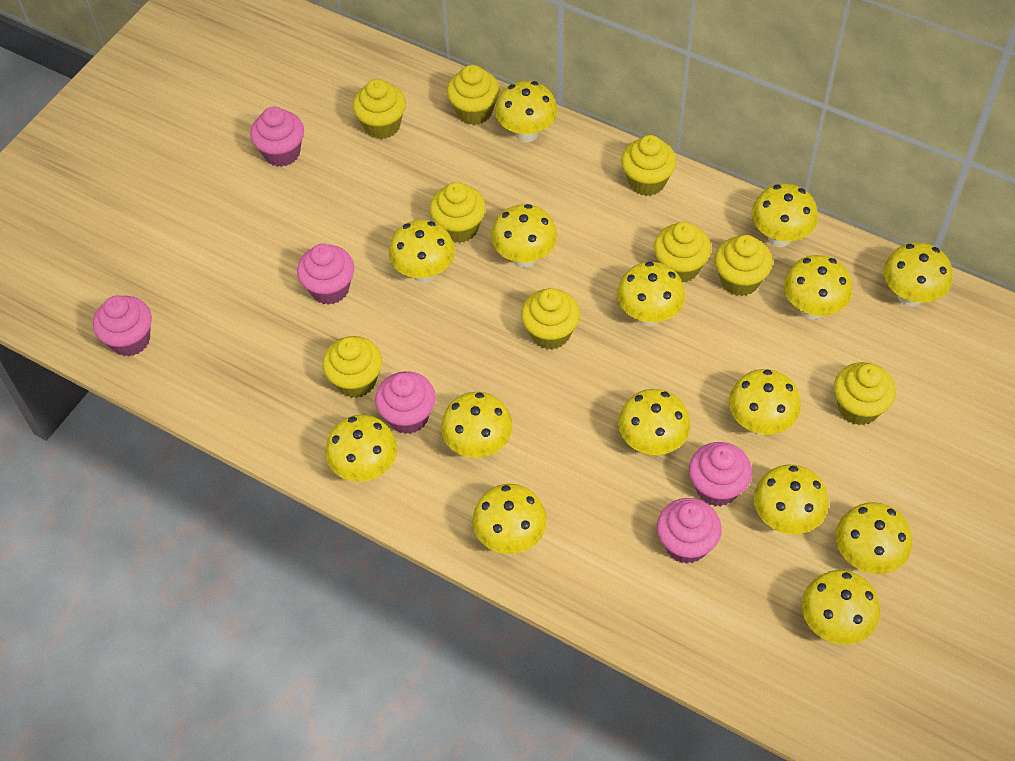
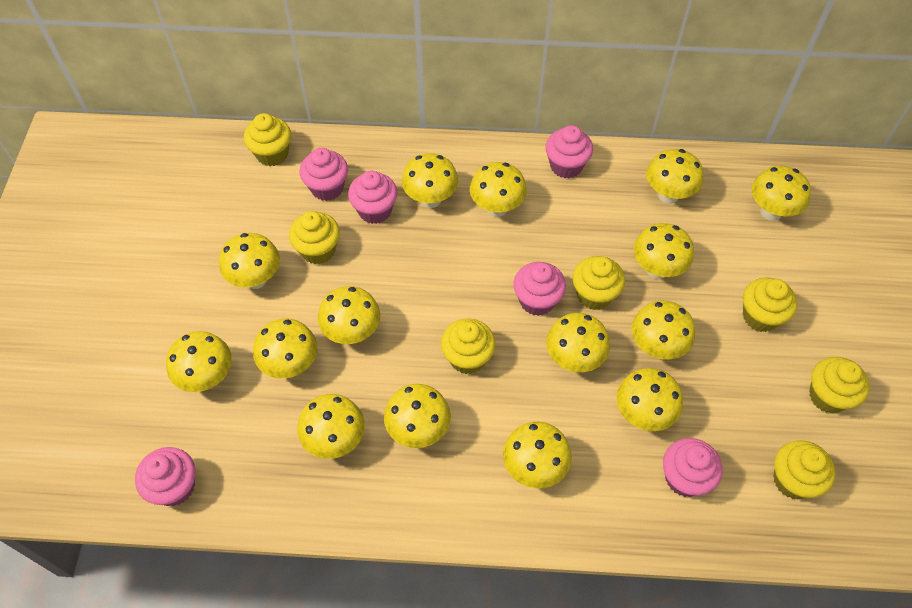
yellow cupcake: [322,336,382,398] [353,79,406,139] [430,182,486,243] [447,65,500,125] [521,288,580,350] [621,135,676,196] [654,222,711,283] [714,235,772,296] [834,362,896,425] = 9 -> [244,113,291,166] [289,211,340,264] [441,319,496,374] [573,256,625,310] [743,278,797,332] [773,440,836,499] [809,357,870,414] = 7

